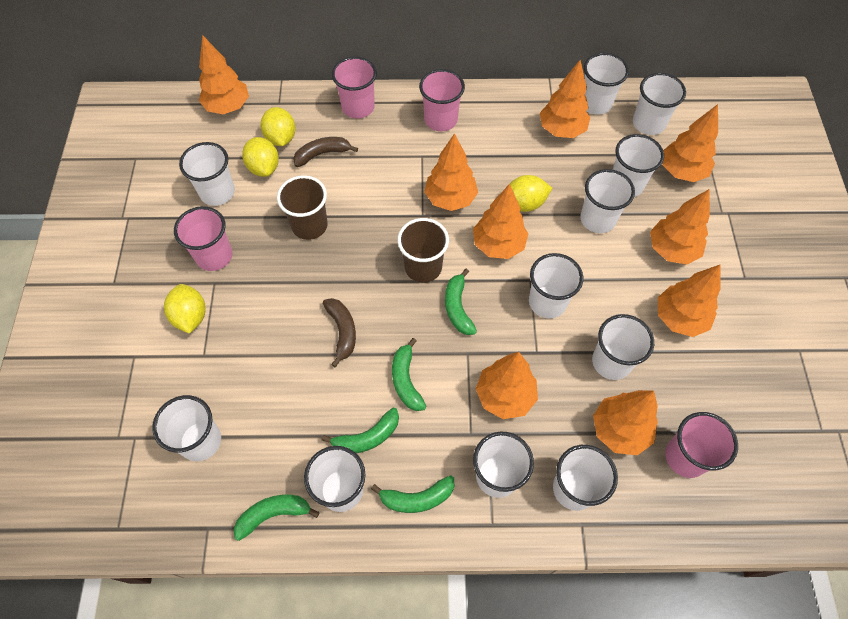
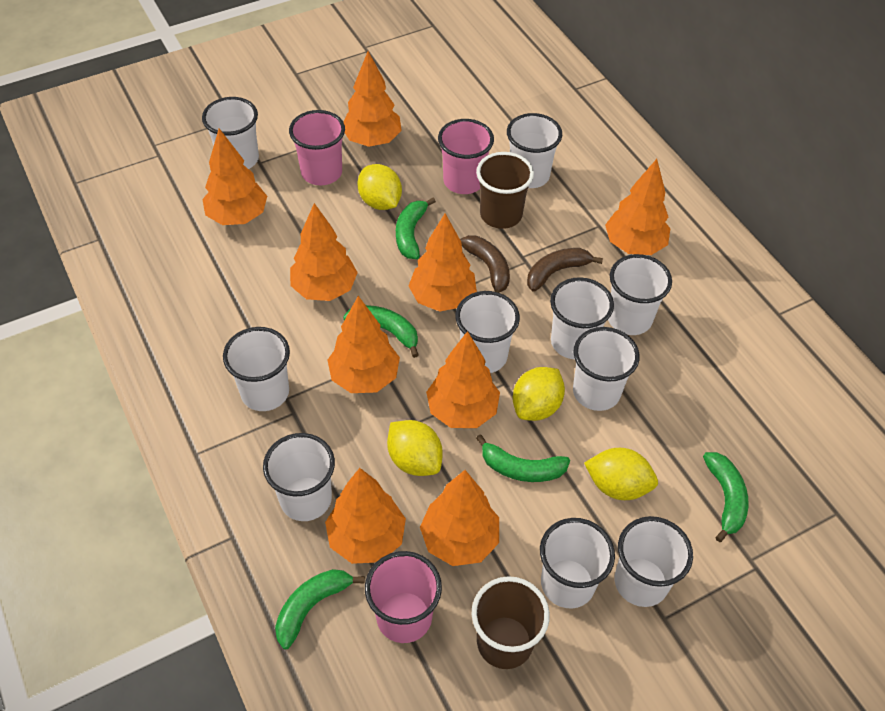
pink cup: [174,206,232,271] [332,56,377,119] [419,69,465,131] [665,412,738,478] = 4 -> [289,110,345,185] [365,551,442,643] [438,119,494,194] = 3
white cup: [152,395,221,461] [179,142,235,206] [304,446,366,512] [473,431,534,498] [529,253,583,318] [553,445,618,511] [580,169,635,233] [584,53,629,115] [592,314,654,380] [613,134,664,197] [633,73,686,135] = 11 -> [202,97,259,169] [223,327,290,411] [263,433,335,521] [455,291,520,373] [507,113,562,188] [540,518,615,608] [550,277,614,359] [573,327,640,411] [608,254,672,335] [615,516,693,607] = 10

